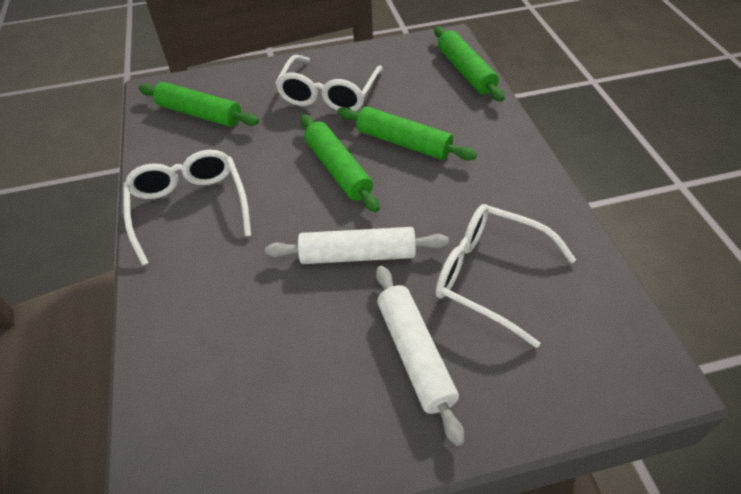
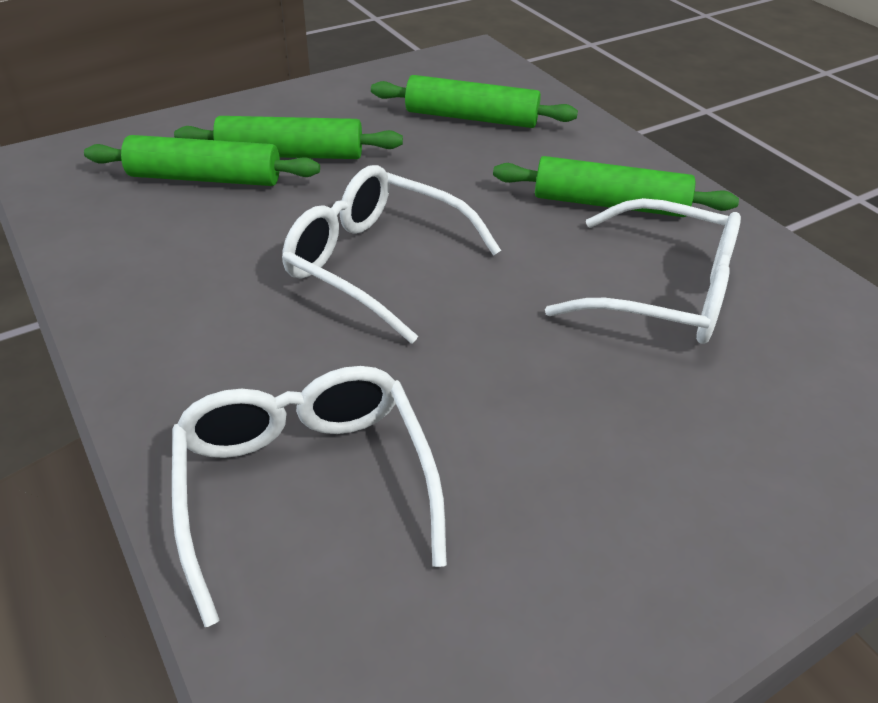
white rolling pin: [265,227,449,264] [376,266,464,446] = 2 -> none = 0

